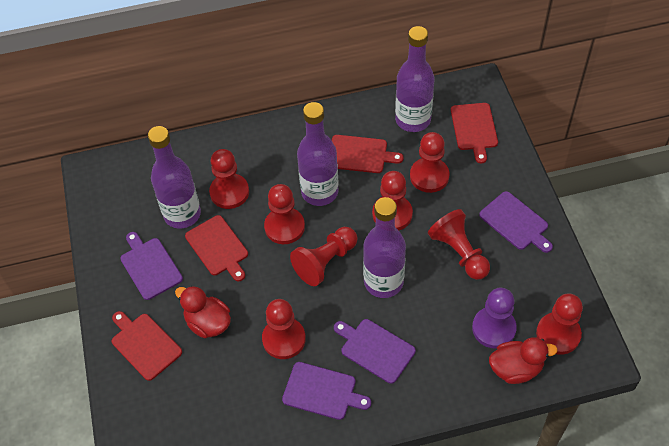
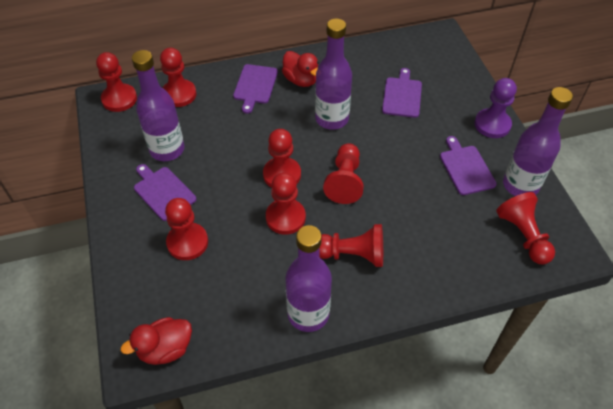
red cutting board: [112,311,182,381] [185,215,248,281] [332,135,403,173] [451,103,498,163] = 4 -> none = 0

